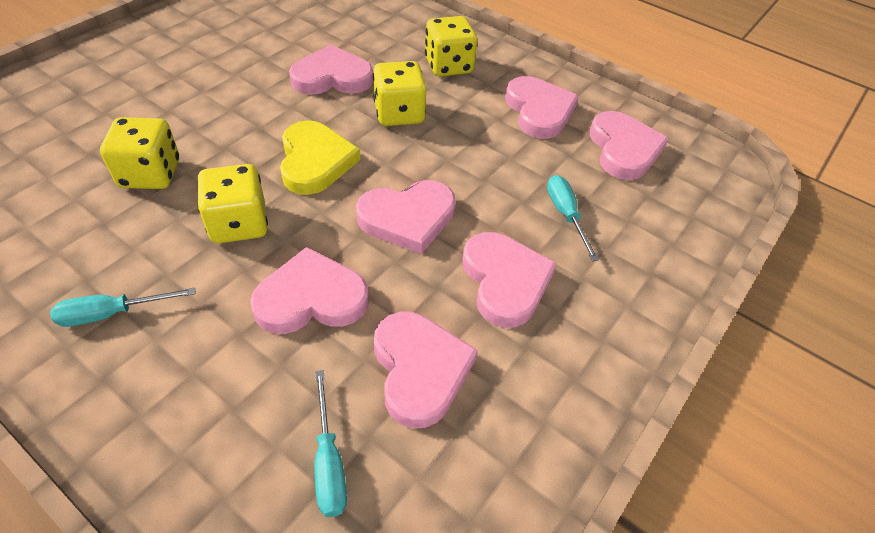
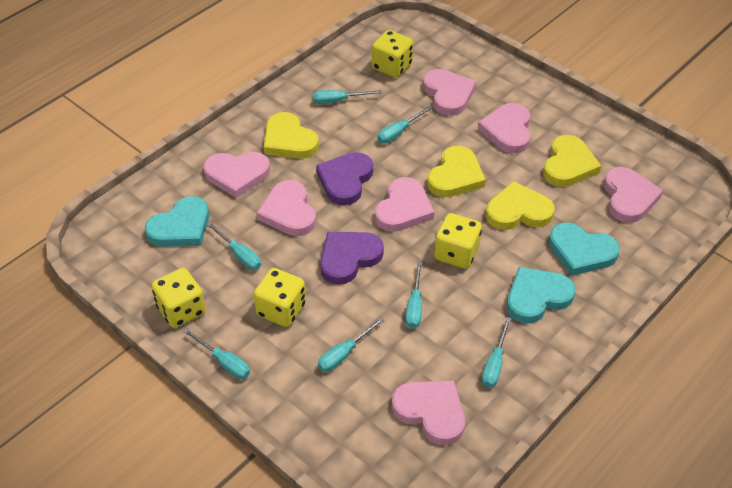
purple heart: none = 0 -> [316,152,373,205] [320,232,384,285] = 2
turquoise heart: none = 0 -> [145,196,209,247] [507,267,575,324] [549,222,620,276] = 3
turquoise screwdriver: [50,288,195,327] [314,370,347,517] [547,175,599,261] = 3 -> [183,329,250,379] [206,222,261,270] [313,90,382,104] [318,318,384,372] [377,106,432,143] [405,261,422,329] [482,317,511,388] = 7
yellow heart: [280,120,360,195] = 1 -> [264,112,319,159] [427,146,486,197] [486,181,555,230] [543,135,601,187] = 4

